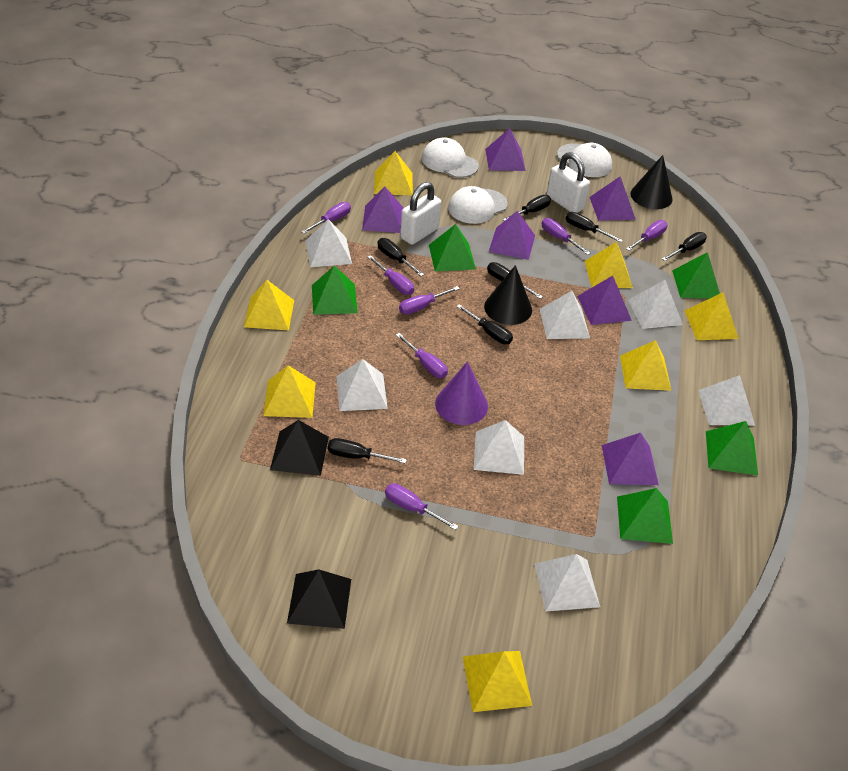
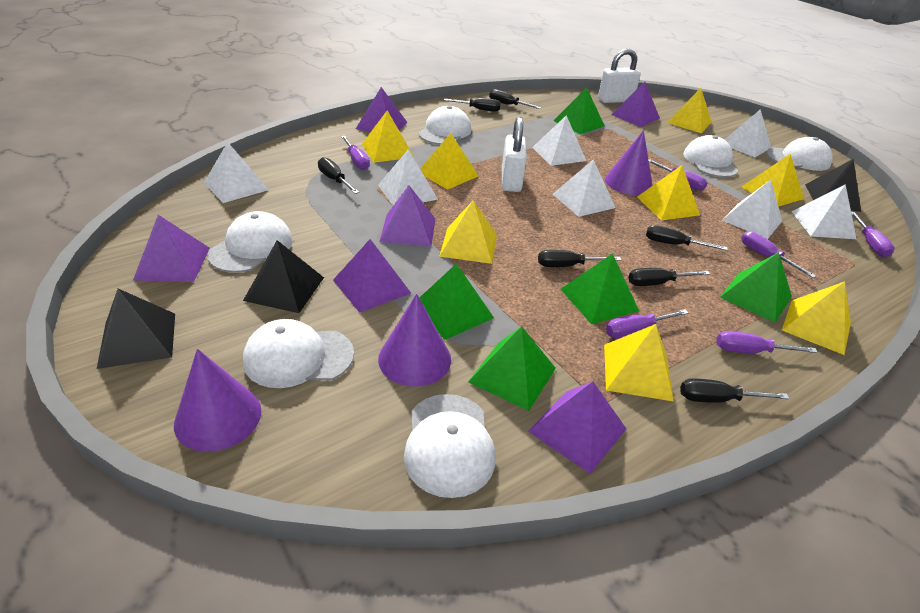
black cone: [484,265,532,325] [630,155,672,209] = 2 -> none = 0
black pyramid: [270,420,329,476] [287,569,351,629] = 2 -> [97,289,175,369] [243,240,324,313] [805,159,861,212] = 3
purple cone: [435,362,488,425] = 1 -> [174,349,261,452] [378,294,451,386] [605,130,653,195] = 3
purple screwdriver: [301,202,351,234] [367,255,414,295] [385,483,458,530] [396,333,448,378] [399,286,460,314] [542,218,590,255] [626,220,668,251] = 7 -> [341,136,370,170] [606,309,689,339] [648,159,708,191] [717,331,818,353] [741,231,816,278] [851,212,895,257] = 6
white cap: [422,137,479,178] [448,186,508,224] [557,143,612,177] = 3 -> [207,211,293,273] [243,319,354,388] [404,394,495,498] [419,106,471,145] [683,135,738,177] [767,137,833,171] = 6
yellow pyramid: [244,280,294,330] [263,365,316,418] [374,151,413,196] [463,651,532,712] [585,242,633,288] [620,340,671,391] [685,292,739,340] = 7 -> [362,110,414,163] [420,133,479,190] [439,200,497,264] [604,324,674,402] [637,165,700,220] [667,88,711,133] [742,154,804,207] [782,281,851,355] = 8

